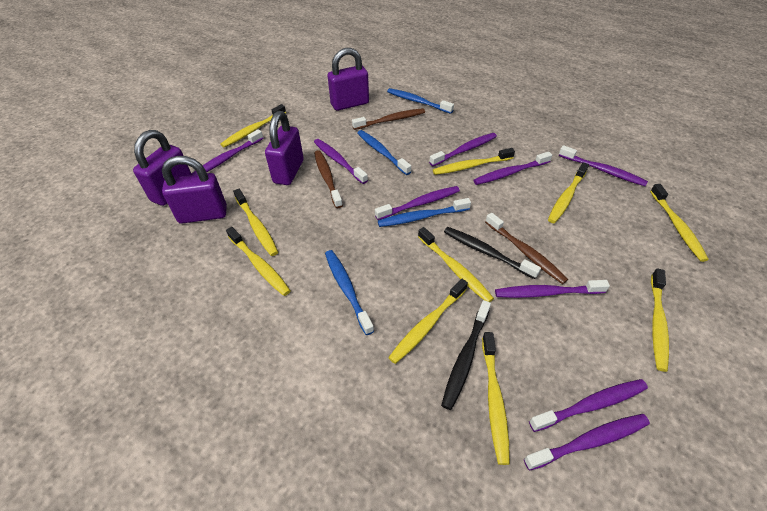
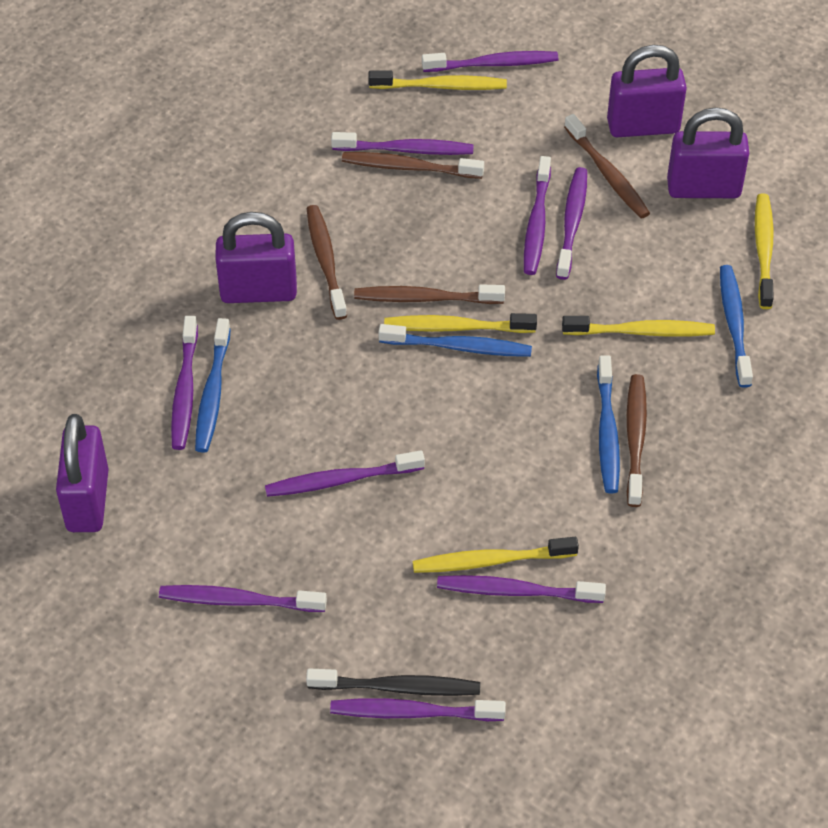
black toothbrush: [441,300,491,410] [444,227,541,279] = 2 -> [306,668,480,696] = 1
brown toothbrush: [314,150,343,208] [352,108,425,130] [485,213,568,284] = 3 -> [307,205,347,320] [342,152,484,179] [354,284,505,304] [564,114,650,218] [627,374,647,507] = 5
yellow toothbrush: [220,104,286,147] [226,227,291,296] [233,189,278,256] [388,279,468,364] [418,227,494,302] [433,148,515,175] [482,332,510,465] [548,162,589,223] [650,184,709,262] [651,268,669,372] = 10 -> [368,70,507,90] [384,313,537,333] [412,537,579,573] [562,316,715,337] [755,193,774,309] = 5

